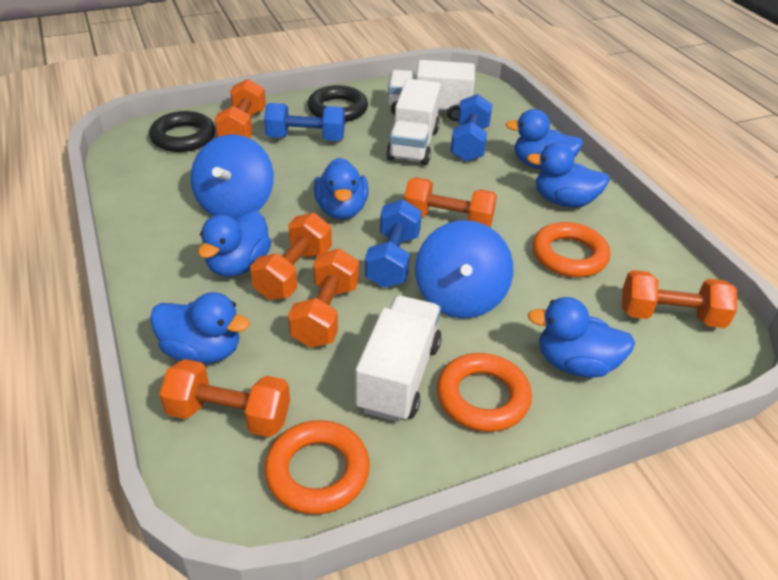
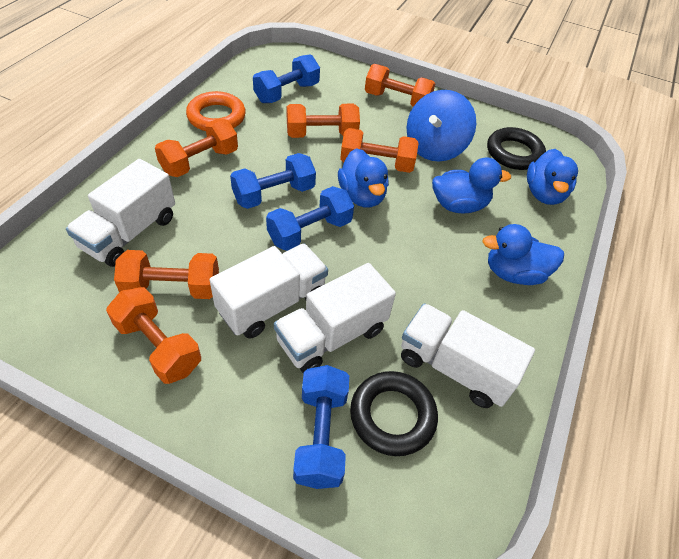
blue duck: [150,292,250,364] [198,210,271,277] [314,158,369,220] [505,109,583,170] [527,142,610,207] [528,297,635,378] = 6 -> [338,148,389,207] [432,157,511,214] [482,224,564,285] [527,149,578,205] = 4
blue dumbbell: [264,103,345,141] [365,199,422,288] [451,94,493,162] = 3 -> [230,153,316,209] [253,54,320,103] [266,186,354,251] [293,365,349,489] = 4
blue spinning top: [191,135,274,219] [415,220,513,318] = 2 -> [407,90,476,162] = 1
orange ring: [264,420,370,514] [437,353,532,432] [533,222,610,277] = 3 -> [186,91,246,131] = 1
white truck: [355,296,442,422] [386,79,441,165] [388,60,475,121] = 3 -> [66,159,175,267] [210,243,328,339] [274,263,396,374] [401,303,535,408] = 4

